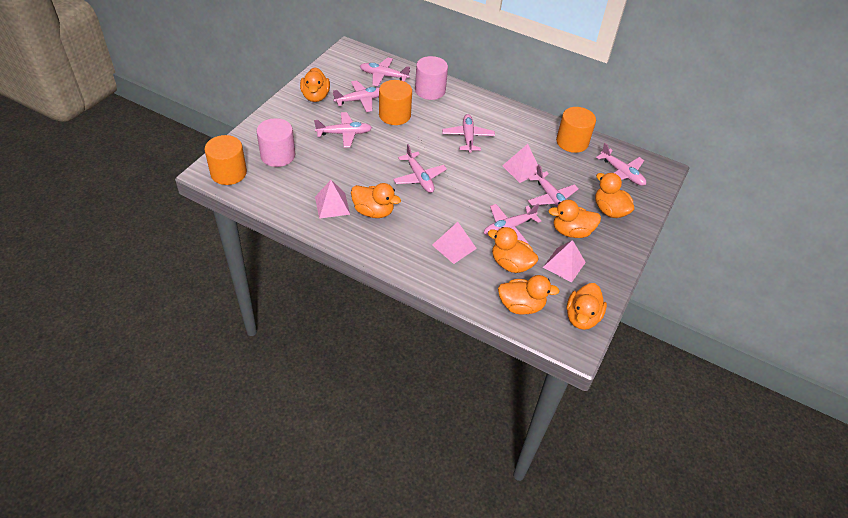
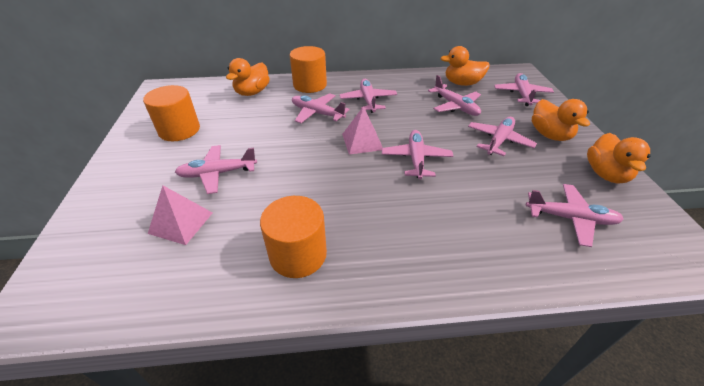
orange duck: [300,67,330,102] [351,183,401,218] [488,227,539,273] [498,275,560,315] [548,200,601,238] [567,283,607,330] [595,173,634,218] = 7 -> [226,58,270,96] [440,46,490,86] [532,99,590,141] [587,133,650,184] = 4
pink cylinder: [256,118,295,167] [415,56,448,100] = 2 -> none = 0
pink pyramid: [315,180,350,219] [432,222,477,264] [502,144,538,183] [543,240,586,282] = 4 -> [148,185,213,245] [342,106,383,154] = 2

